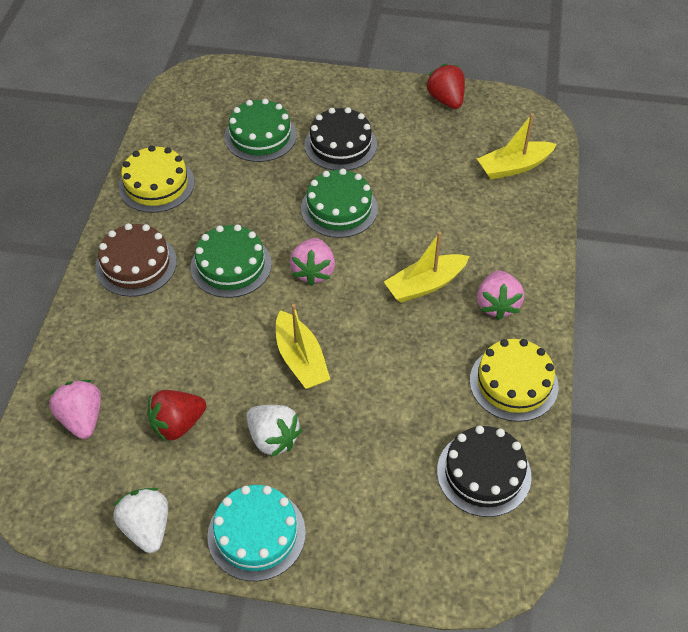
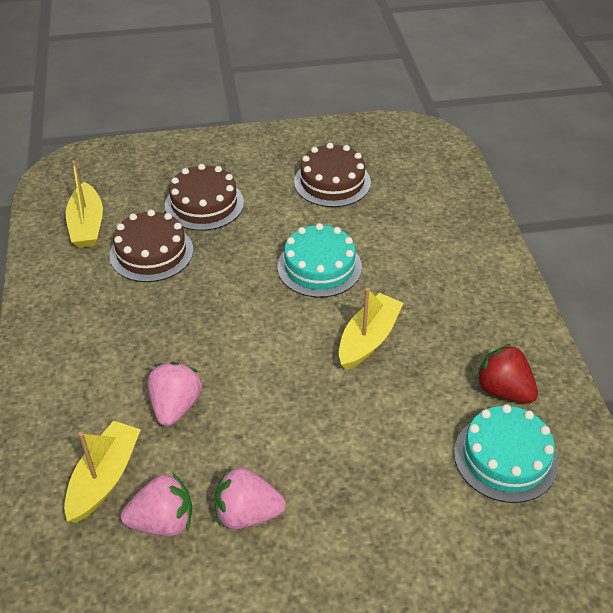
black cake: [304,107,377,171] [437,426,531,517] = 2 -> none = 0
brown cake: [95,223,177,297] = 1 -> [109,210,193,282] [165,164,244,231] [294,143,371,207] = 3
green cake: [191,224,272,298] [224,99,297,162] [301,169,378,238] = 3 -> none = 0
red strawberry: [147,390,206,442] [426,64,465,109] = 2 -> [475,343,538,404] = 1
turquoise cake: [207,485,306,581] = 1 -> [277,223,362,298] [454,404,558,503] = 2
white strawberry: [113,488,168,553] [246,405,302,457] = 2 -> none = 0
yellow cake: [118,145,194,213] [470,339,558,422] = 2 -> none = 0

